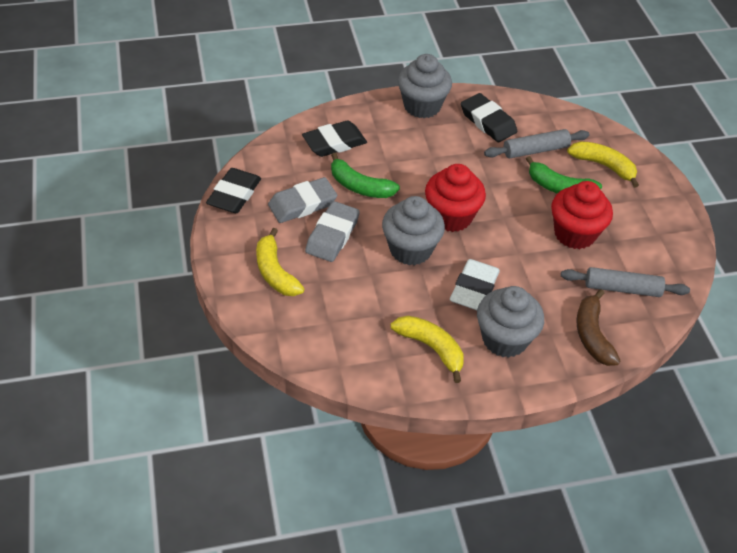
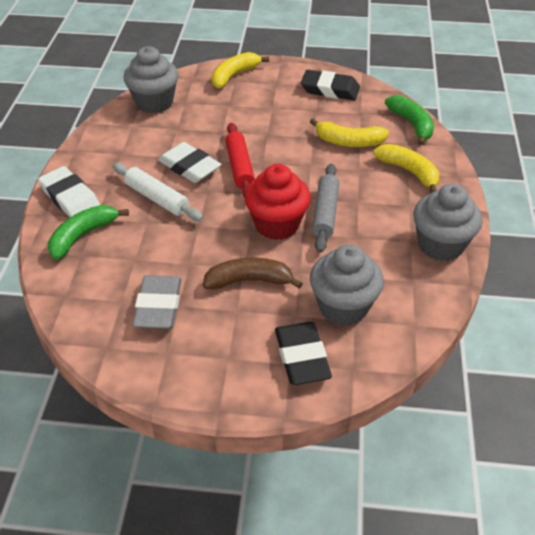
black eraser: [206,168,261,213] [302,120,367,157] [461,93,517,142] = 3 -> [275,322,332,385] [301,70,360,100] = 2
grey eraser: [268,177,337,223] [305,201,360,262] = 2 -> [133,275,182,329] = 1
grey rolling pin: [484,129,589,158] [561,267,690,297] = 2 -> [312,164,339,253] = 1
red cupcake: [425,164,486,232] [551,181,613,249] = 2 -> [244,164,310,240] = 1
red rolling pin: none = 0 -> [225,123,255,198] = 1
white eraser: [450,259,500,310] = 1 -> [38,166,100,217] [158,142,221,183] = 2
white rolling pin: none = 0 -> [113,163,203,221] = 1

